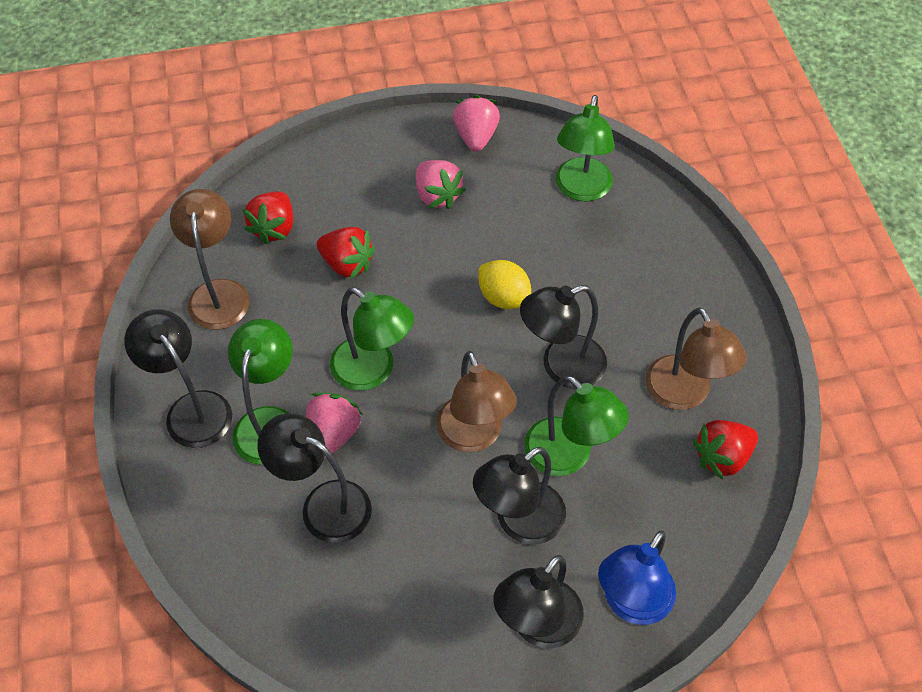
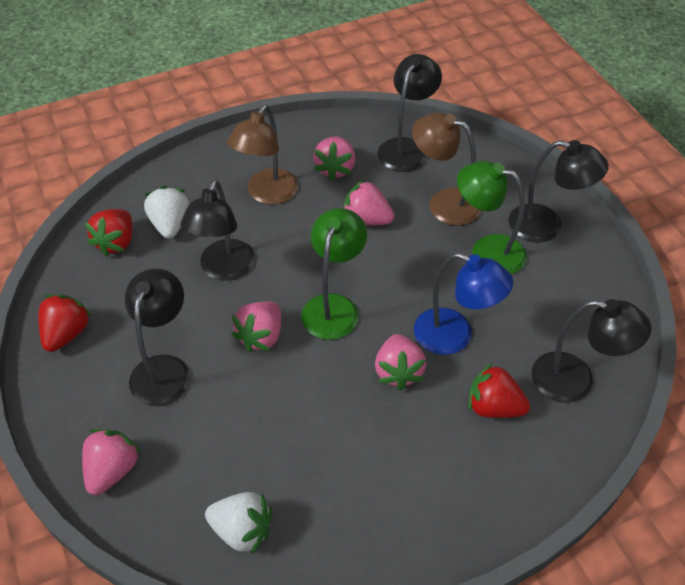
brown lamp: [170,189,250,330] [436,351,517,452] [645,307,747,410] = 3 -> [227,105,298,205] [412,113,481,226] = 2
green lamp: [228,319,293,465] [330,288,414,391] [524,375,629,476] [555,95,615,202] = 4 -> [301,208,367,340] [457,161,527,274] = 2
pink strawberry: [306,393,363,458] [416,160,466,209] [453,95,500,152] = 3 -> [82,429,141,495] [231,302,281,352] [313,137,355,181] [343,179,394,225] [375,334,426,390] = 5
white strawberry: none = 0 -> [144,186,189,239] [205,492,272,555] = 2
yellow lemon: [478,260,531,309] = 1 -> none = 0

